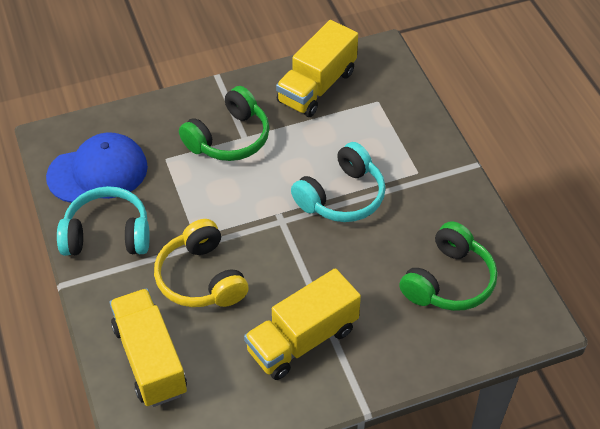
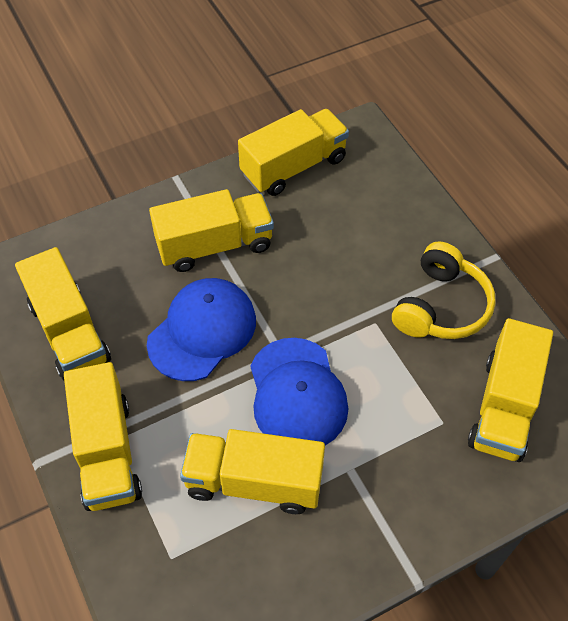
blue cap: [46,132,148,203] = 1 -> [147,278,256,381] [250,338,348,445] = 2
green headphones: [179,86,269,161] [399,221,497,311] = 2 -> none = 0
turquoise headphones: [57,186,150,256] [291,142,385,222] = 2 -> none = 0
yellow truck: [110,288,187,407] [244,268,361,380] [276,20,358,117] = 3 -> [15,247,111,380] [64,362,142,511] [149,189,274,272] [180,429,325,514] [238,109,349,196] [468,318,553,462] = 6

